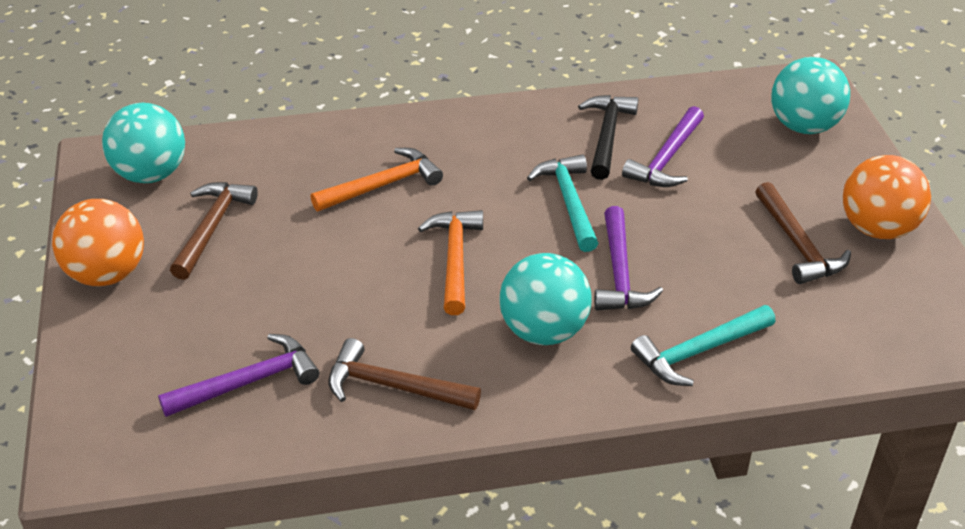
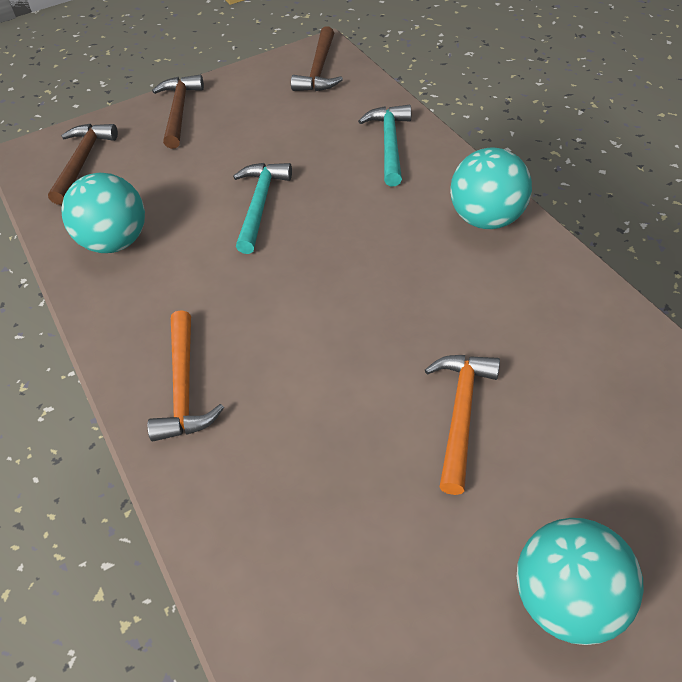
black hammer: [578,95,638,180] = 1 -> none = 0
orange ball: [52,199,144,286] [842,155,931,239] = 2 -> none = 0
purple hammer: [158,334,319,417] [594,206,663,311] [622,106,704,187] = 3 -> none = 0

